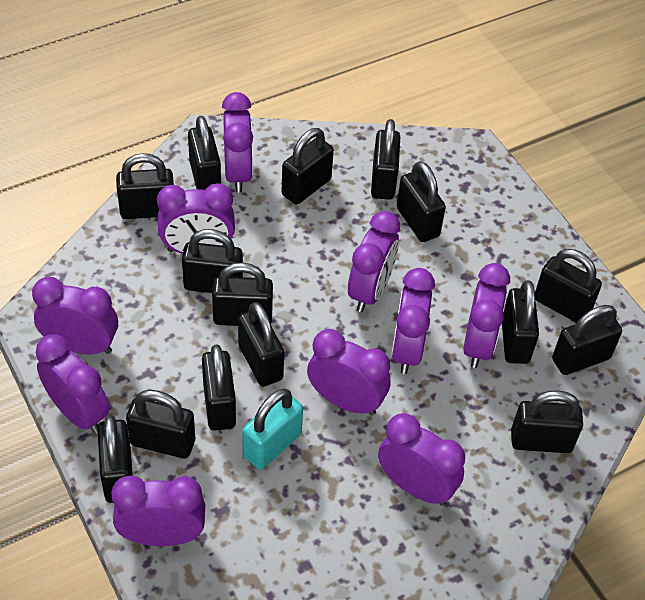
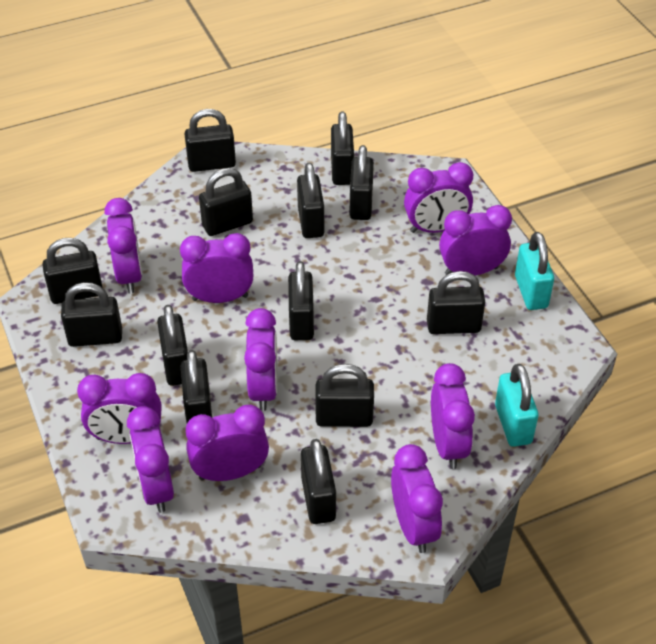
black padlock: [97,415,133,503] [116,153,174,219] [126,390,195,459] [182,229,243,293] [188,116,221,190] [202,344,236,431] [212,262,273,326] [238,302,284,387] [281,128,334,204] [371,119,400,200] [397,161,446,242] [502,280,539,364] [511,390,583,453] [535,249,602,323] [552,305,622,375] = 15 -> [42,238,103,304] [61,282,122,347] [157,305,188,386] [181,350,212,423] [184,109,236,172] [199,168,253,236] [288,261,314,340] [297,163,324,238] [301,439,336,524] [315,364,374,427] [331,112,354,185] [349,145,374,220] [427,271,485,334] = 13
turquoise padlock: [242,389,303,470] = 1 -> [495,364,539,447] [515,232,554,310] = 2

